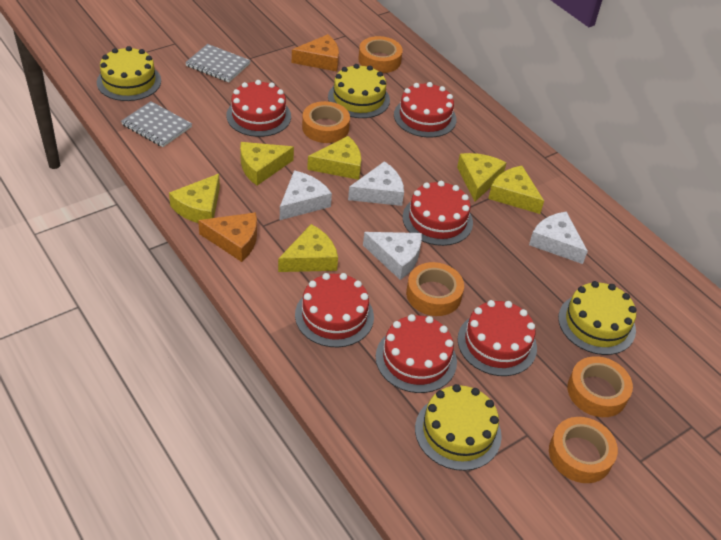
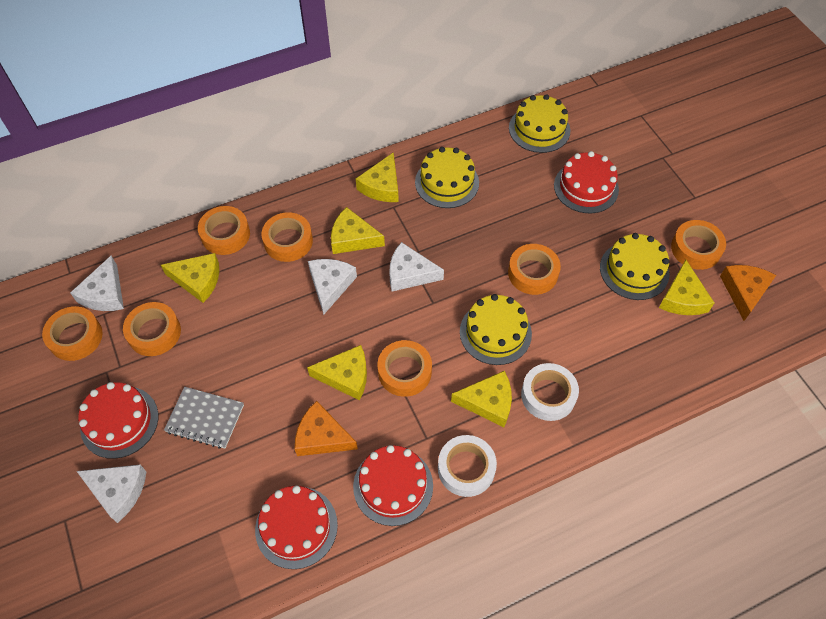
grey notebook: [121,101,192,147] [185,44,251,82] = 2 -> [164,387,244,449] = 1
orange tape: [302,101,350,143] [358,36,403,73] [406,262,464,316] [549,417,618,483] [567,356,633,417] = 5 -> [42,306,103,361] [123,302,181,356] [198,206,250,255] [261,212,313,262] [378,340,432,397] [508,244,561,295] [671,220,726,270] = 7
red cake: [226,80,291,137] [295,273,374,347] [376,314,457,393] [394,82,457,138] [403,181,473,246] [457,300,537,376] = 6 -> [78,382,158,459] [255,486,338,569] [353,445,433,526] [554,151,619,213] = 4
white tape: none = 0 -> [438,435,497,497] [521,363,579,421] = 2

